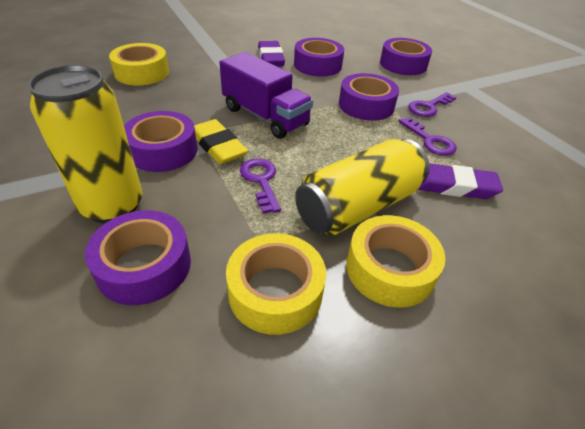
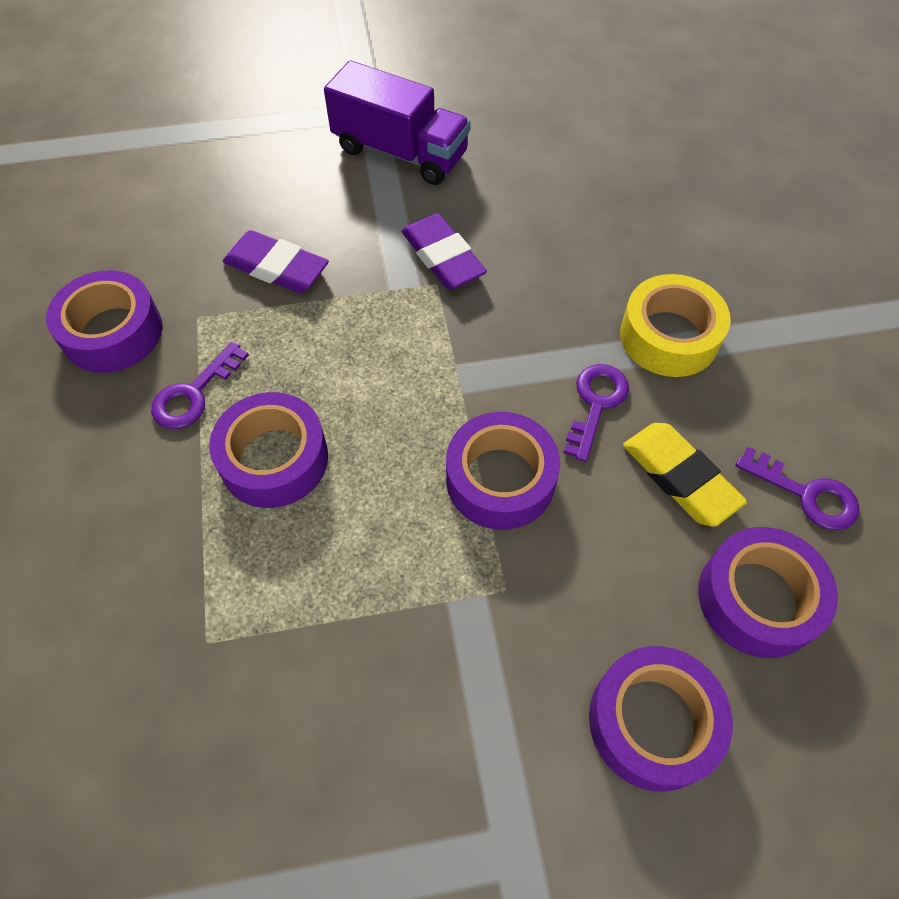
yellow can: [28,65,143,223] [295,139,430,235] = 2 -> none = 0
yellow tape: [109,43,169,85] [226,233,326,335] [346,215,445,308] = 3 -> [620,274,731,377] = 1

